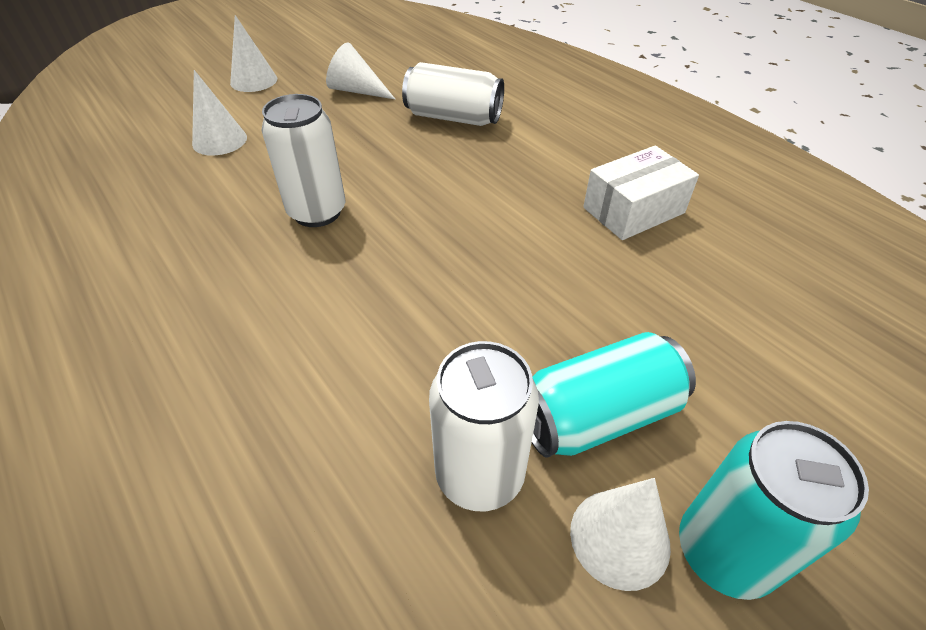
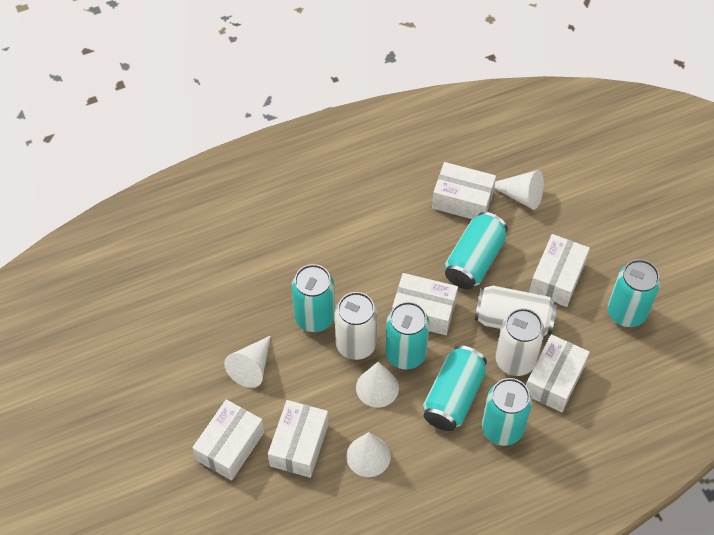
turquoise can: [532,332,696,458] [679,421,869,600] = 2 -> [292,264,335,332] [385,302,430,369] [423,346,487,431] [445,212,508,289] [482,378,532,446] [608,259,660,327] = 6
white box: [583,146,699,240] = 1 -> [192,399,264,481] [268,400,329,478] [392,273,458,335] [432,162,496,219] [526,334,590,412] [529,234,590,307] = 6

